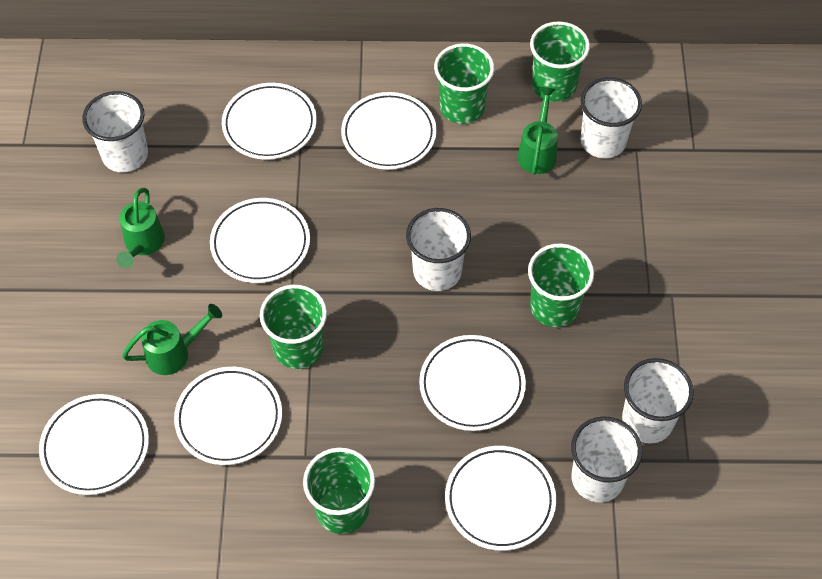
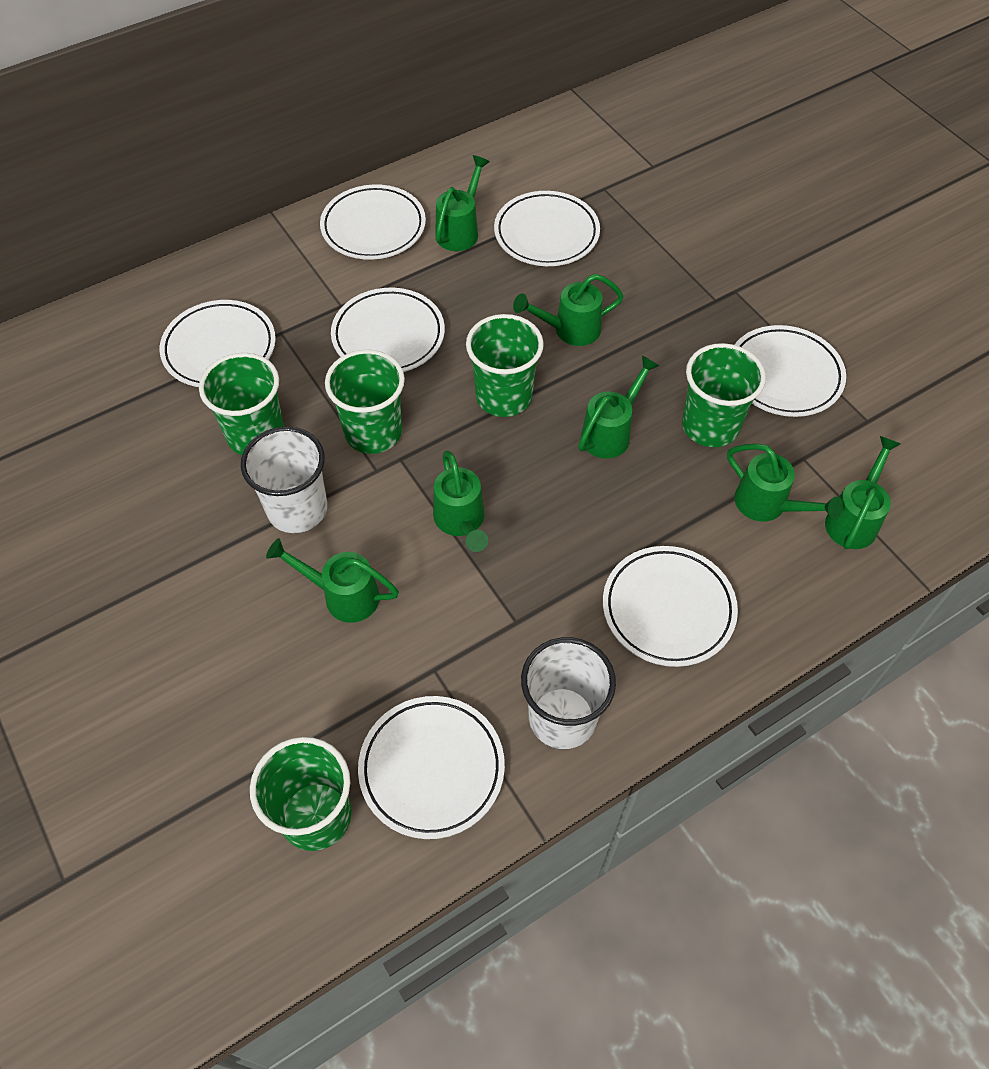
green watering can: [116,188,165,268] [122,304,222,375] [518,87,558,175] = 3 -> [266,538,399,623] [433,451,488,552] [435,155,490,251] [513,274,624,346] [578,355,660,459] [727,444,843,522] [825,436,901,549] = 7
white cup: [82,91,148,173] [406,208,471,291] [571,416,642,503] [580,77,642,158] [622,358,693,444] = 5 -> [241,427,327,533] [521,637,616,749] = 2

